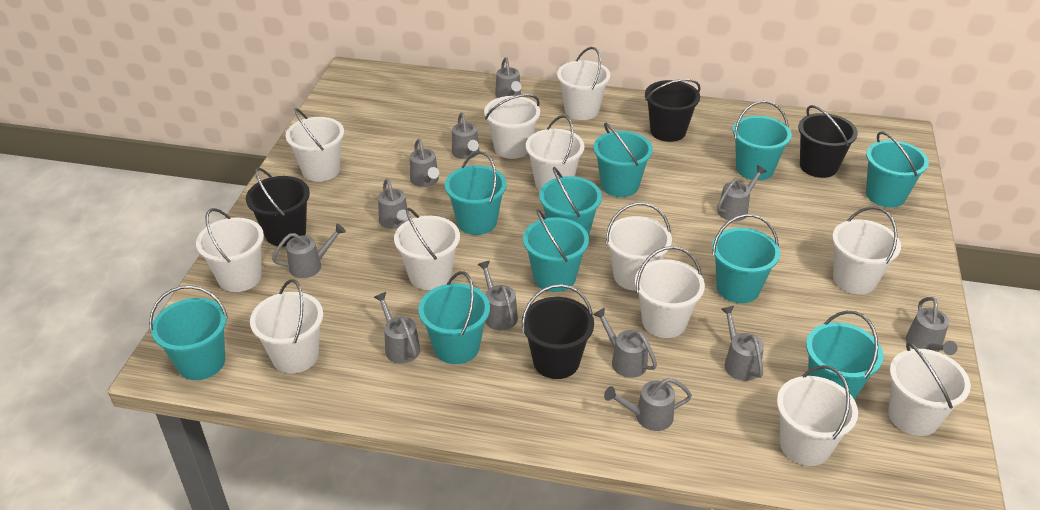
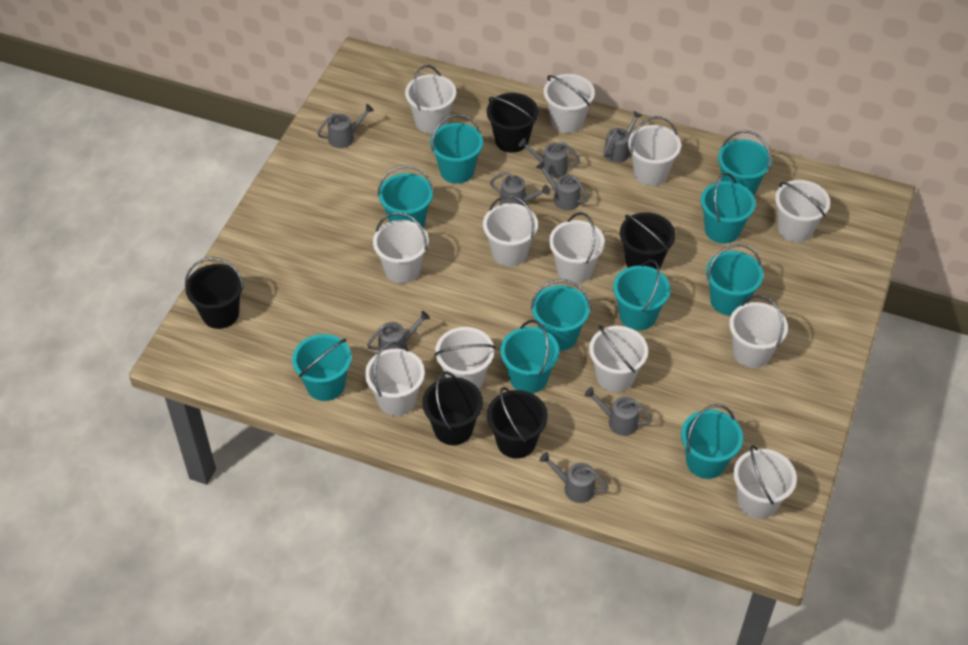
black bucket: [246,168,310,246] [522,284,594,379] [645,79,701,142] [798,105,858,178] = 4 -> [185,257,244,329] [422,372,483,445] [487,93,538,153] [487,387,548,459] [620,212,675,269] = 5
grey watering can: [272,224,346,278] [374,292,420,364] [378,179,409,229] [410,139,439,187] [452,112,479,159] [477,261,518,330] [495,57,521,98] [593,308,657,378] [604,378,692,431] [717,165,767,221] [721,306,764,381] [906,297,957,355] = 12 -> [317,104,374,148] [367,311,430,351] [490,172,550,206] [518,138,580,178] [536,161,589,211] [539,452,608,503] [585,387,652,436] [603,111,643,163] = 8

